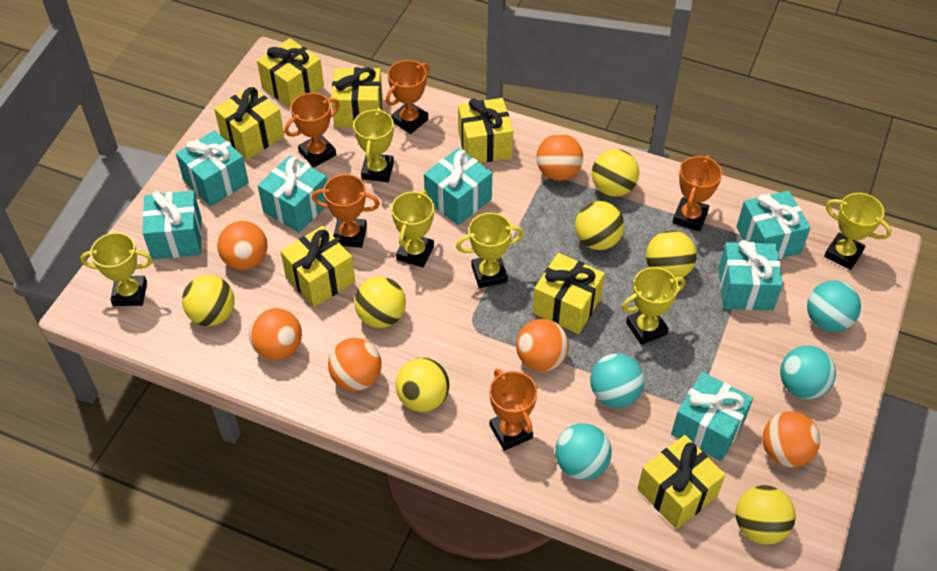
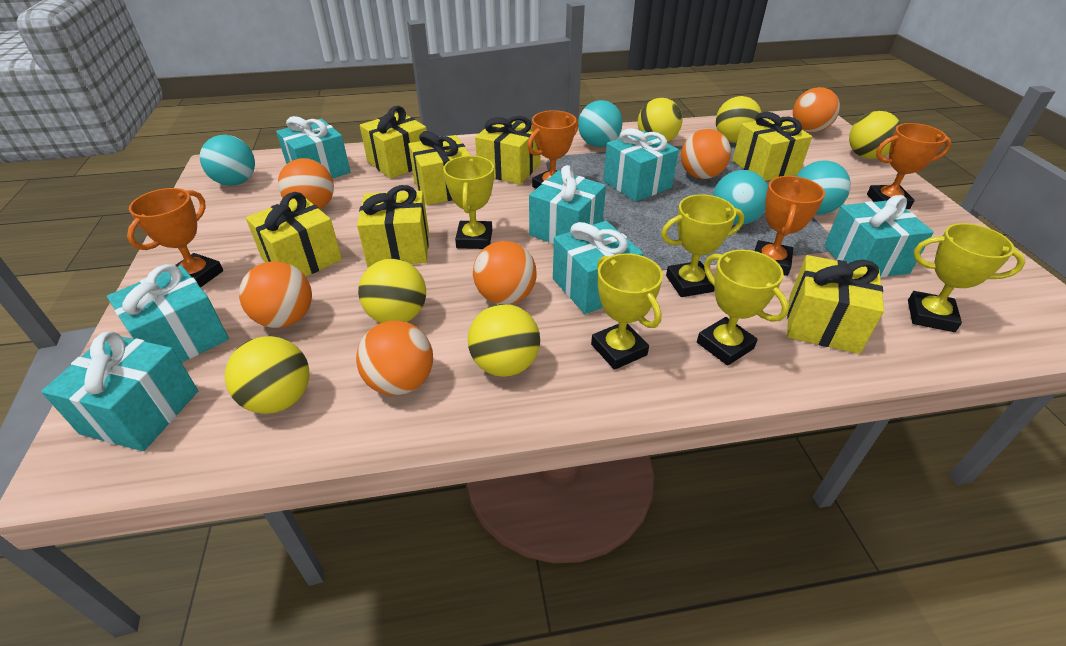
orange trophy: [284,93,340,167] [312,174,380,248] [386,60,429,134] [489,368,538,451] [673,155,722,231] = 5 -> [127,188,223,288] [527,110,578,189] [755,176,825,276] [867,123,951,209] = 4
yellow ball: [182,275,234,326] [354,277,406,328] [395,358,450,412] [575,201,624,250] [592,149,639,197] [646,230,697,278] [736,485,796,545] = 7 -> [225,336,309,414] [358,259,426,323] [468,304,540,377] [638,98,682,142] [716,96,762,142] [849,111,901,159] = 6
yellow trophy: [80,232,153,306] [353,108,394,182] [391,190,434,267] [456,213,524,288] [622,267,685,345] [824,193,892,270] = 6 -> [443,156,494,249] [591,253,663,370] [661,194,745,297] [697,250,789,366] [908,223,1025,332] = 5

